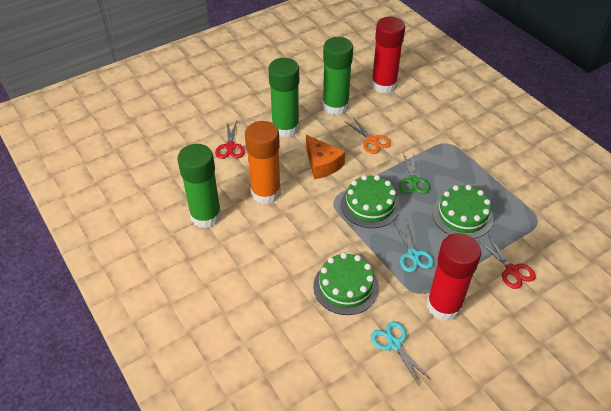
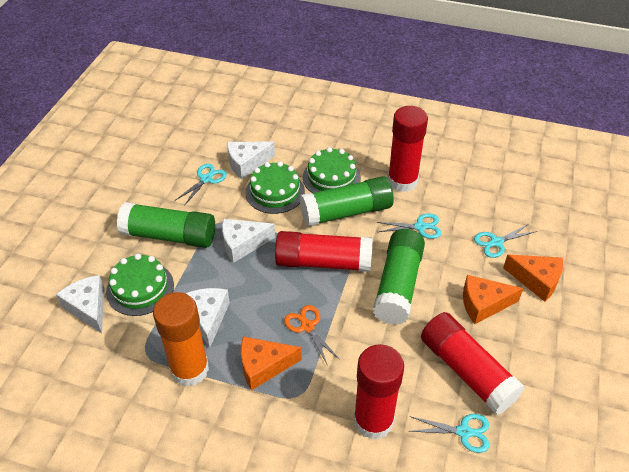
green scissors: [399,153,430,194] = 1 -> none = 0
orange cheese: [306,135,345,179] = 1 -> [241,337,302,390] [463,275,523,324] [503,255,563,302] = 3
red glue stick: [371,17,405,93] [427,233,481,321] = 2 -> [275,231,373,272] [354,344,404,440] [387,106,428,192] [421,312,525,415] = 4
red scissors: [215,121,245,159] [479,235,536,289] = 2 -> none = 0
turquoise scissors: [371,321,431,387] [393,221,434,272] = 2 -> [176,164,227,206] [376,213,442,239] [410,414,490,453] [474,224,537,258] = 4
white cheese: none = 0 -> [56,275,105,334] [185,288,230,348] [222,219,275,263] [227,142,275,179] = 4

